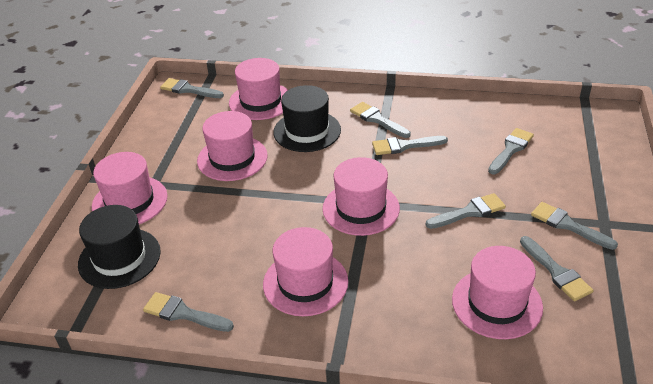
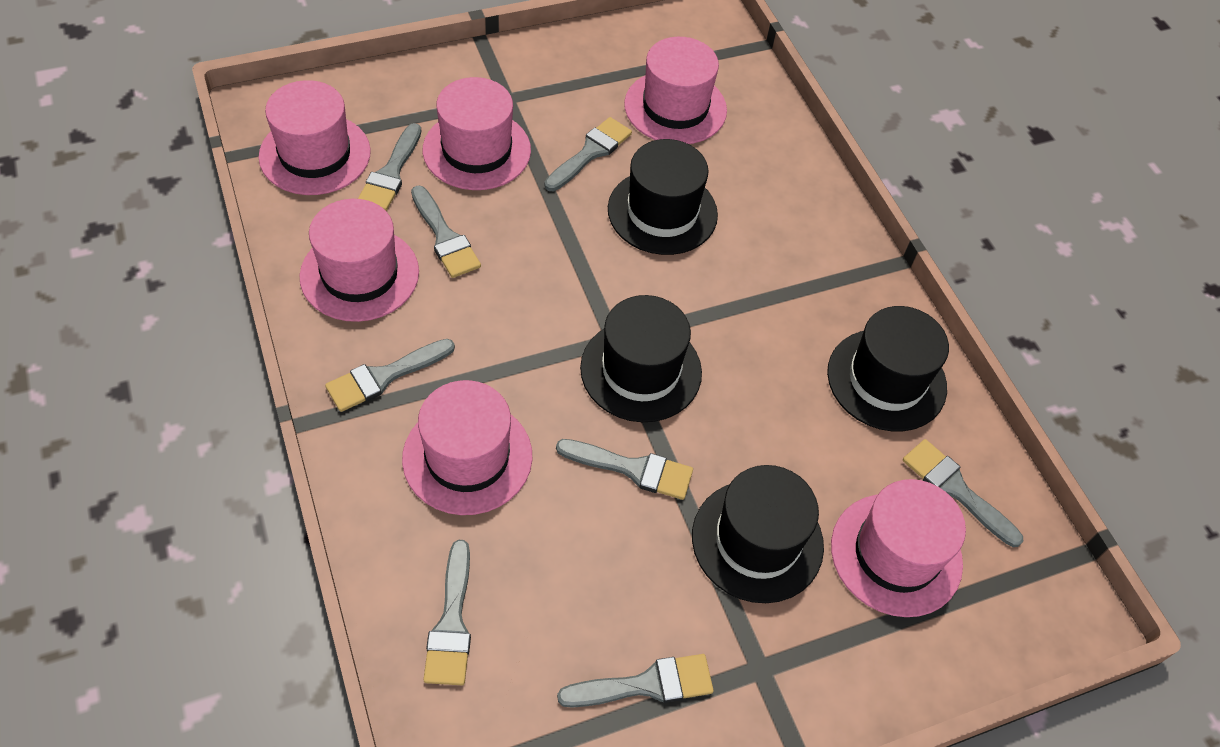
black hat: [78,205,161,289] [273,85,341,152] = 2 -> [580,295,702,422] [608,139,718,255] [692,465,824,603] [827,306,949,431] = 4

